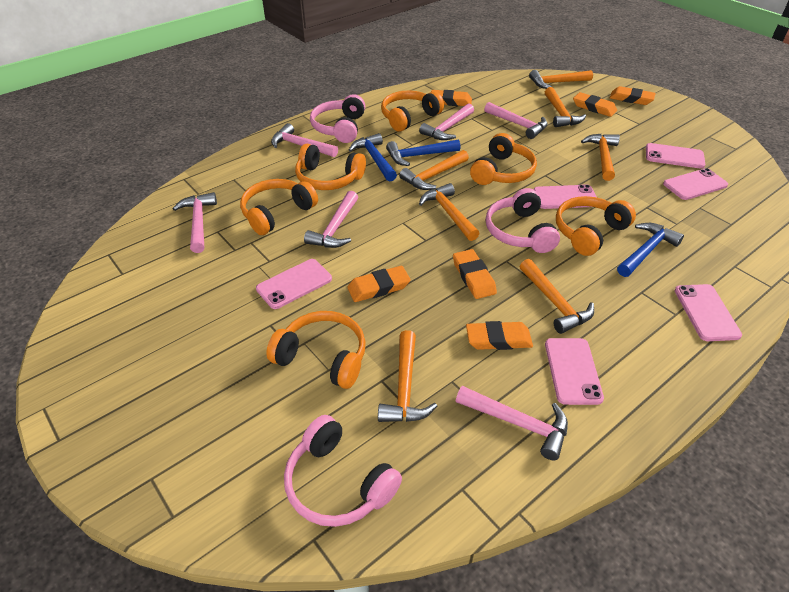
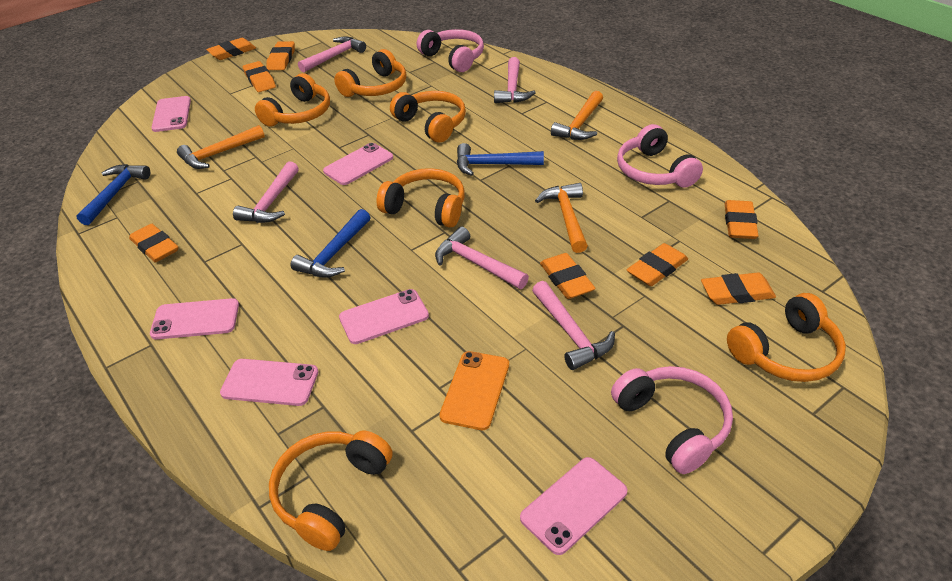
orange eraser: [347,266,411,302] [431,90,472,106] [453,249,497,299] [466,321,533,350] [573,92,617,117] [610,86,656,105] = 6 -> [129,224,179,262] [206,38,256,60] [243,61,276,92] [267,41,295,70] [540,253,596,299] [627,243,688,286] [701,273,776,305] [725,200,759,239] = 8
orange hammer: [378,330,437,422] [399,150,469,190] [419,183,480,241] [520,259,594,334] [529,70,593,89] [545,87,586,127] [581,134,620,181] = 7 -> [177,125,265,169] [535,183,588,253] [551,91,603,140] = 3
orange phone: none = 0 -> [439,351,509,430] = 1
pink hammer: [173,192,217,253] [271,123,338,157] [304,191,358,248] [419,104,474,140] [456,386,568,460] [484,102,547,139] = 6 -> [233,161,299,223] [298,36,366,73] [435,227,529,289] [494,57,536,103] [532,281,615,370] = 5

